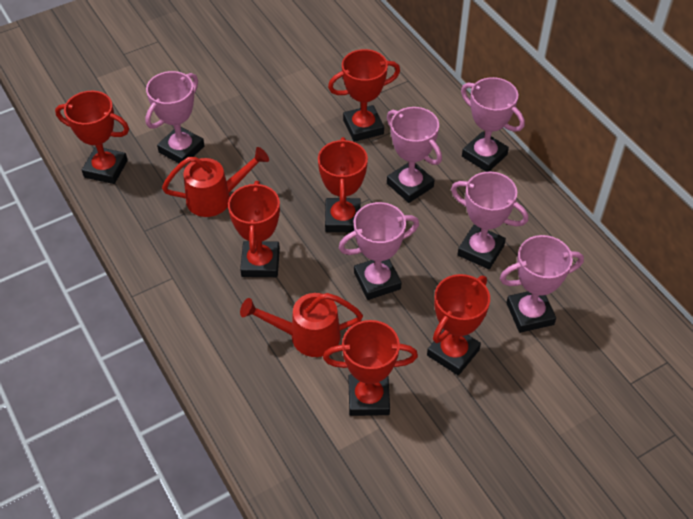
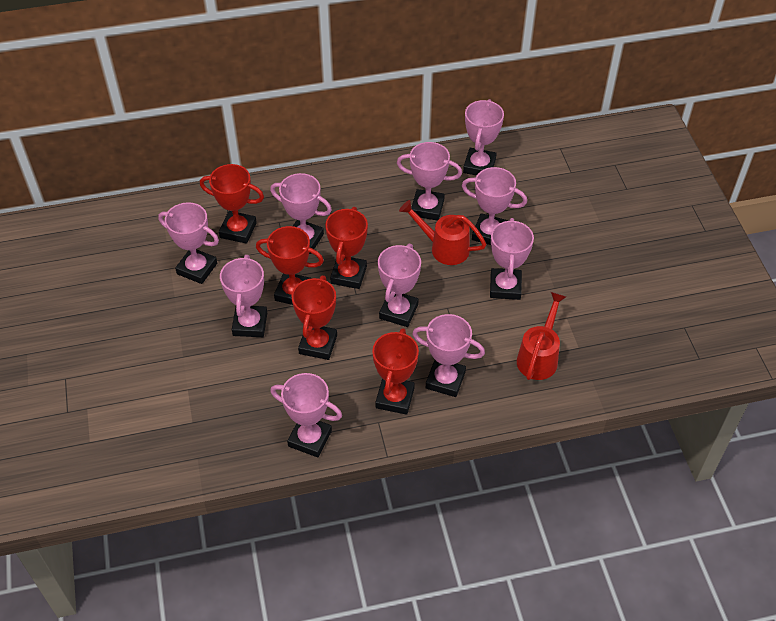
pink trophy: [145,71,204,163] [339,202,419,300] [387,107,442,203] [451,172,528,269] [461,77,525,172] [500,235,584,333] = 6 -> [158,202,219,284] [220,255,267,337] [270,173,332,254] [270,373,342,457] [378,244,421,327] [397,142,462,221] [412,314,485,397] [462,167,527,245] [463,99,504,176] [490,218,534,300] = 10
red trophy: [55,91,129,184] [228,181,280,277] [318,137,368,232] [323,320,418,416] [328,49,400,142] [427,274,490,375] = 6 -> [200,164,264,244] [256,226,324,305] [292,275,337,360] [325,207,368,289] [372,328,419,415] = 5

